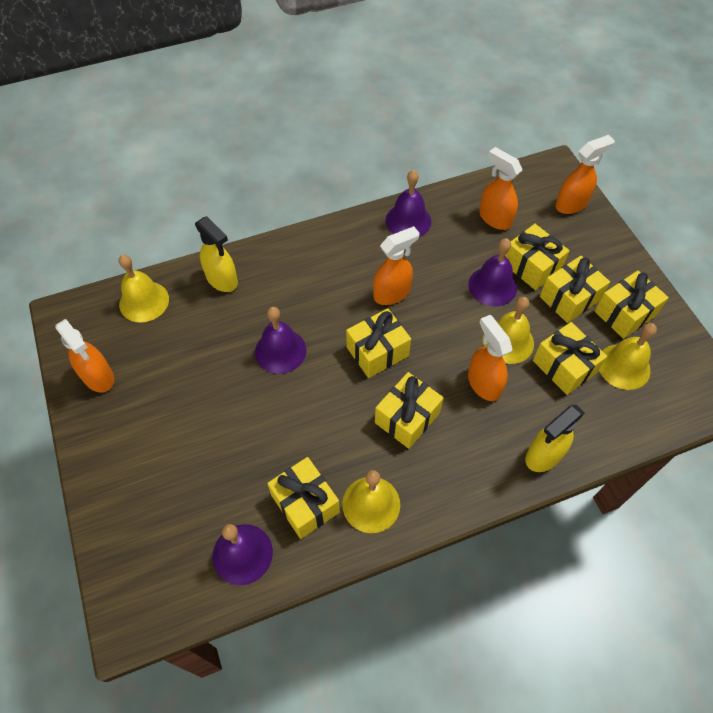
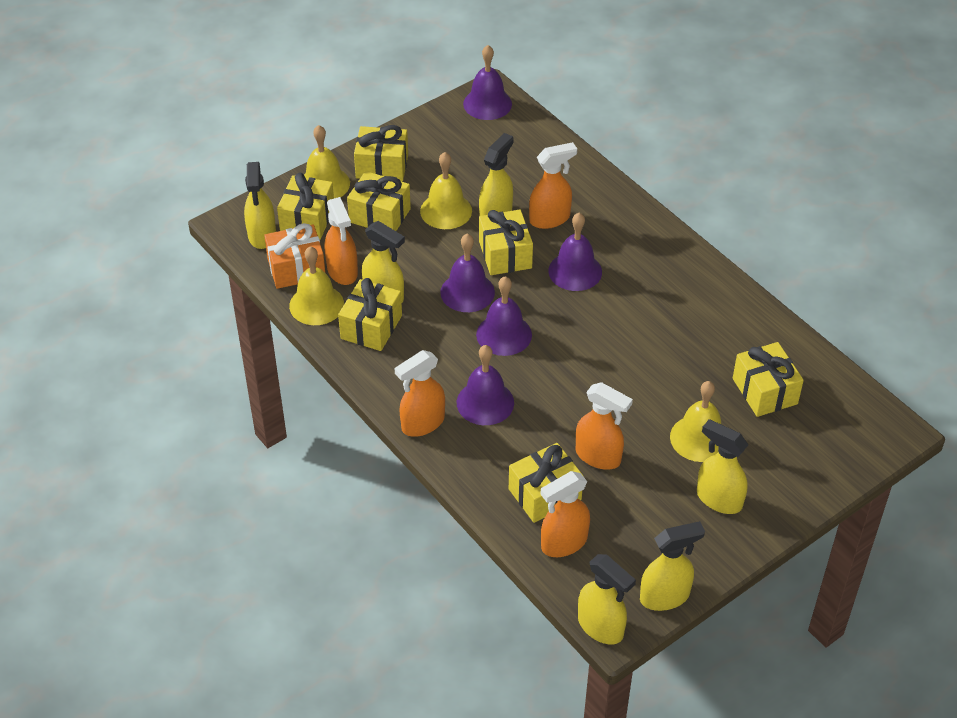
orange gift: none = 0 -> [264,223,325,289] = 1
purple bell: [213,524,273,585] [255,307,306,374] [386,170,432,237] [468,238,517,306] = 4 -> [440,234,495,312] [457,345,514,425] [463,45,512,120] [476,276,532,356] [548,213,602,291] = 5
yellow spray bottle: [195,216,238,292] [525,405,585,472] = 2 -> [244,162,276,249] [362,221,405,303] [479,133,514,216] [578,554,636,645] [640,521,705,611] [697,419,748,514] = 6

